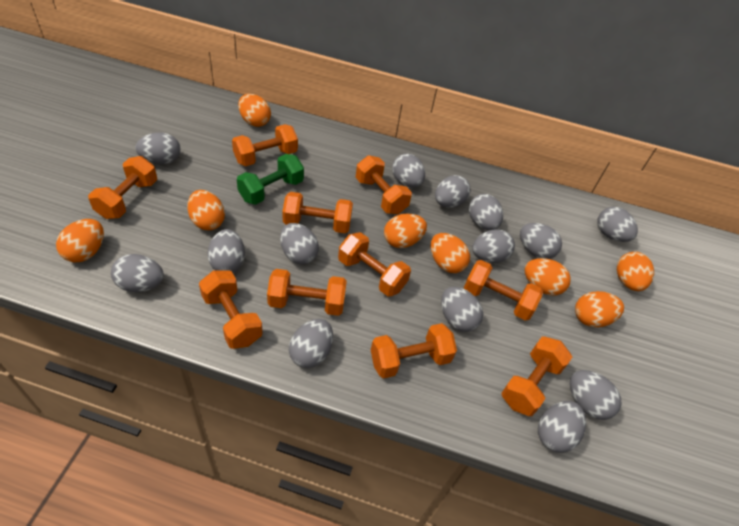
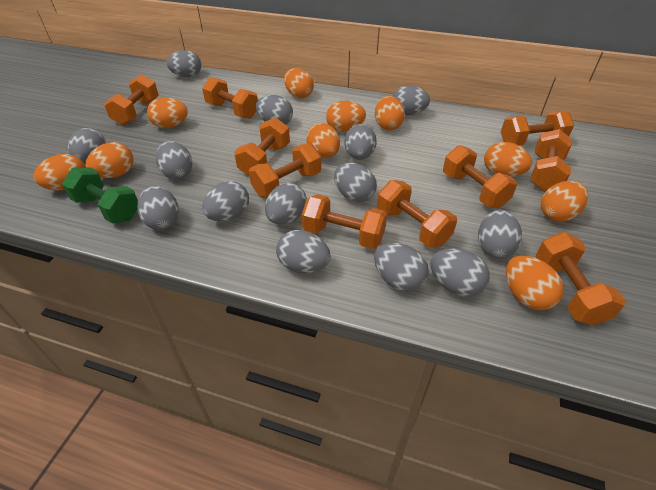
orange egg: [56,219,104,262] [187,190,225,230] [238,94,271,127] [384,213,427,248] [431,233,470,273] [525,258,571,296] [575,291,624,327] [617,252,654,291] = 8 -> [33,154,86,191] [86,142,134,178] [147,97,188,128] [284,68,314,98] [306,123,340,158] [326,100,366,132] [375,96,405,130] [484,142,532,177] [506,255,564,310] [541,181,588,222] = 10

